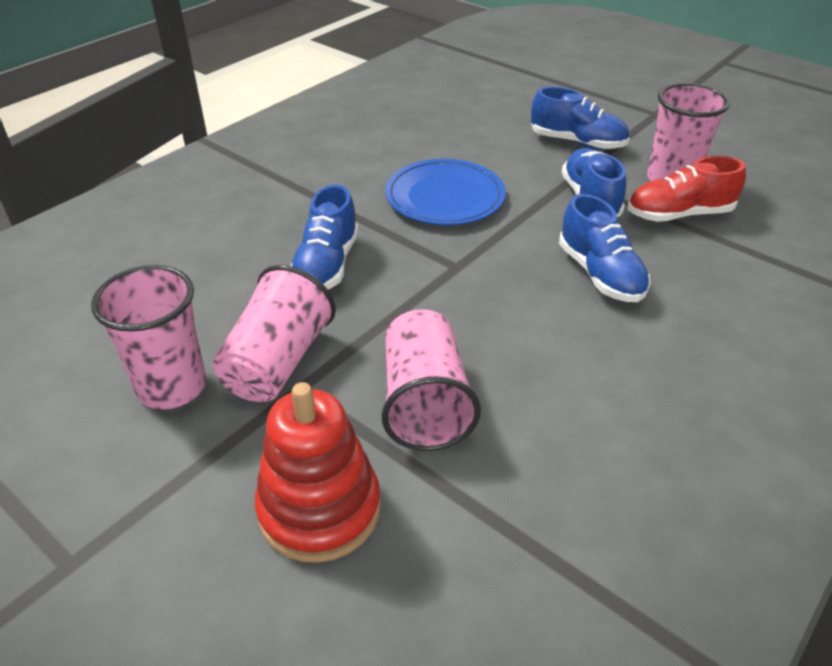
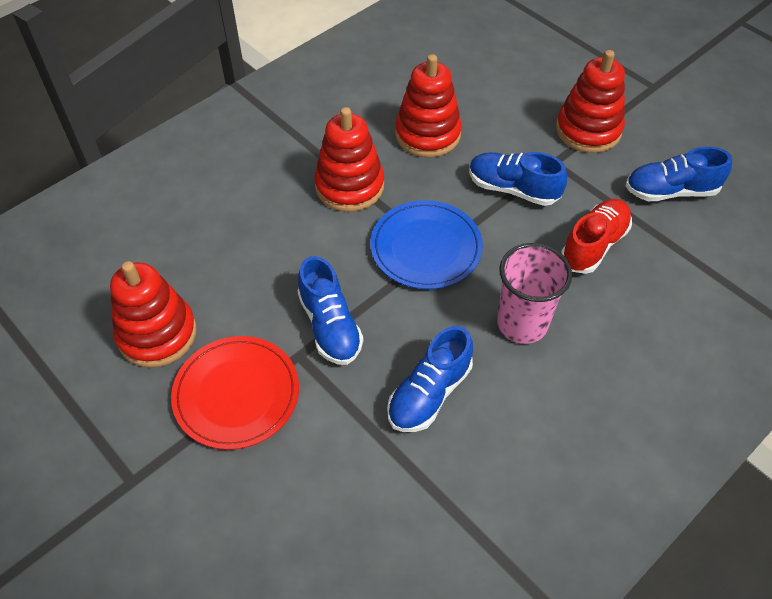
pink cup: [91,265,206,409] [213,265,336,402] [382,309,481,451] [647,83,730,181] = 4 -> [497,243,572,344] = 1
red plate: none = 0 -> [171,336,299,450] = 1
red stacking toy: [255,382,381,563] = 1 -> [110,261,196,368] [314,107,384,212] [395,54,462,158] [556,50,625,153] = 4

